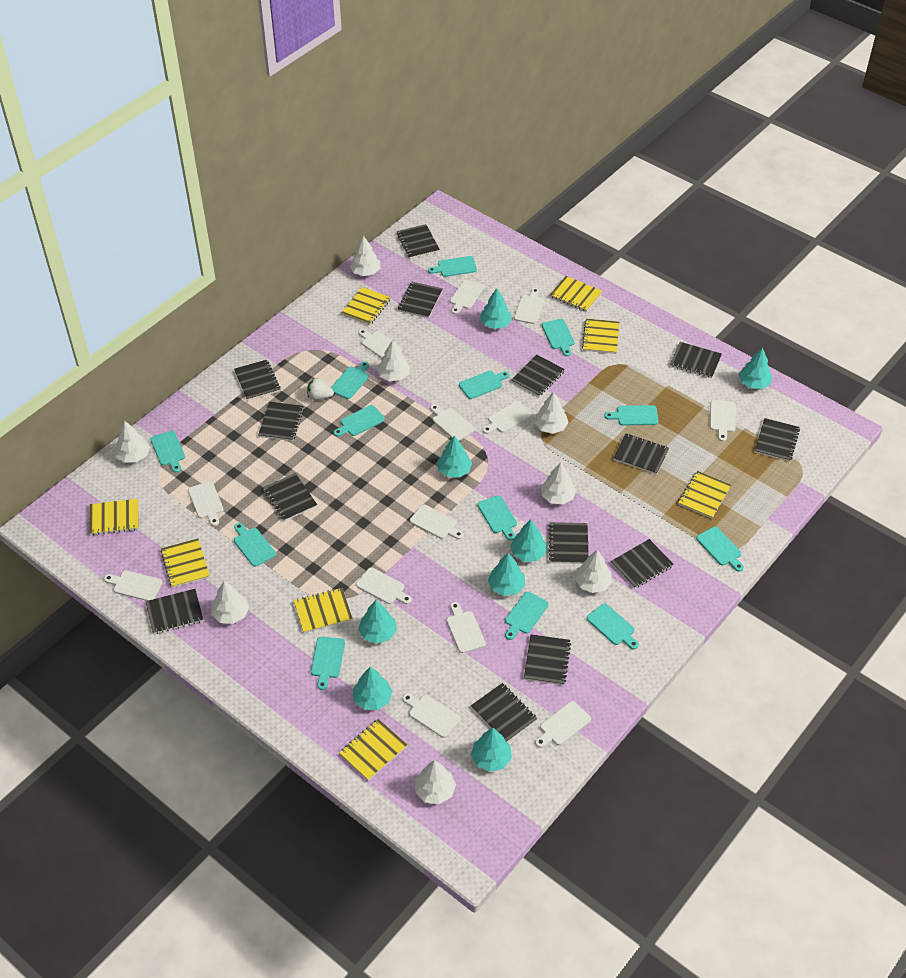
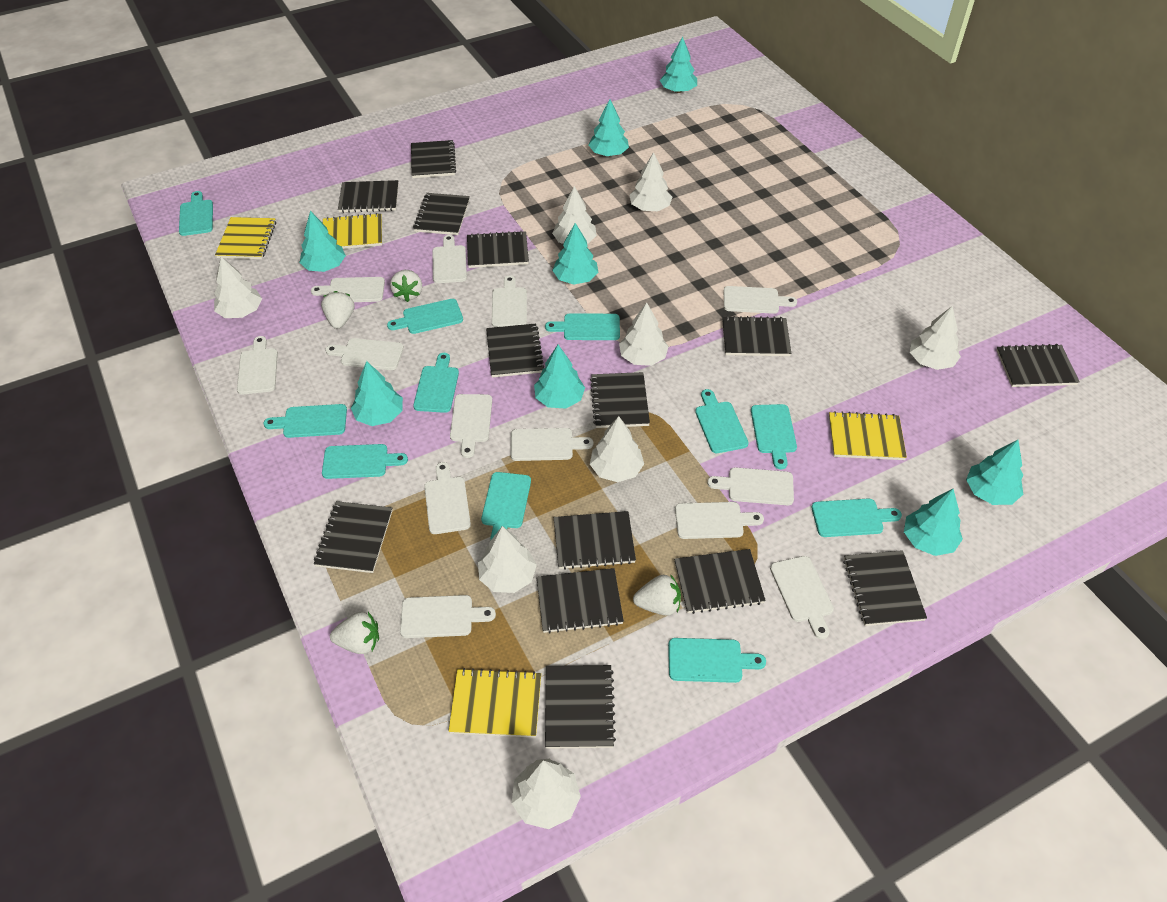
turquoise cutting board: [150,431,185,473] [234,523,276,567] [311,637,345,690] [331,361,369,399] [334,405,385,437] [428,256,477,277] [459,371,509,399] [478,495,517,541] [505,592,549,640] [542,319,575,356] [587,603,639,650] [604,405,658,426] [696,527,744,572] = 13 -> [179,191,213,236] [264,404,347,438] [322,444,408,479] [387,299,463,334] [413,353,459,413] [481,472,531,540] [545,314,620,340] [668,638,766,683] [695,389,749,453] [751,404,797,469] [812,498,902,537] = 11
white strawberry: [307,378,334,400] = 1 -> [321,291,355,329] [330,612,379,654] [390,270,422,302] [633,574,681,616] = 4
yellow notebook: [89,499,139,535] [161,538,210,588] [294,588,353,633] [339,719,407,781] [341,287,391,325] [550,276,602,312] [582,319,619,354] [678,471,731,519] = 8 -> [215,217,276,259] [323,213,382,249] [448,668,541,738] [829,411,907,460] = 4

